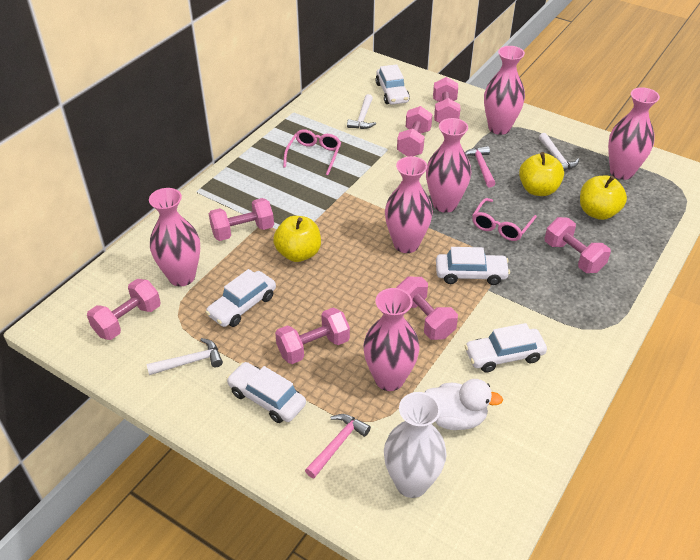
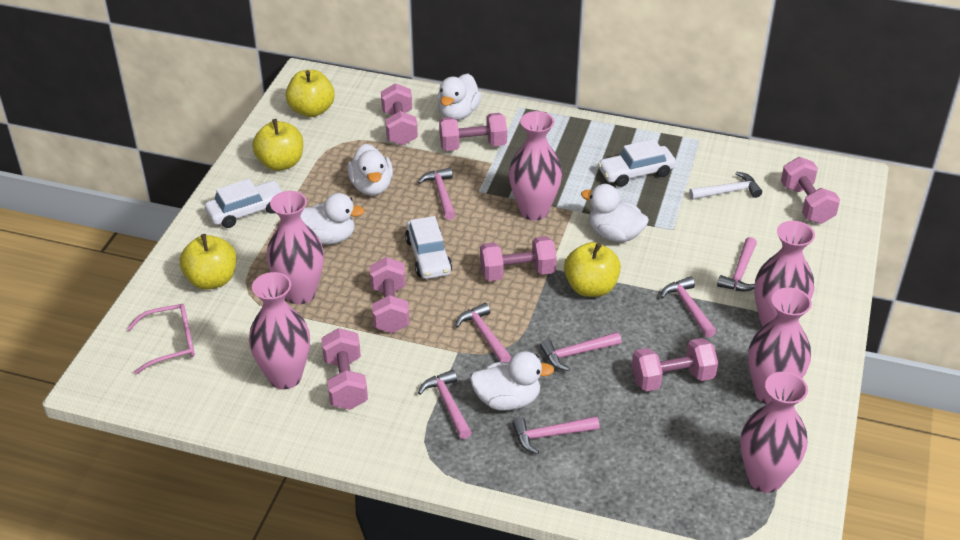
pink glasses: [283,129,341,176] [472,198,537,241] = 2 -> [127,303,195,374] = 1
pink hammer: [305,414,371,478] [465,146,496,188] = 2 -> [418,168,456,220] [418,370,472,439] [455,303,512,362] [512,416,600,454] [540,332,622,371] [660,277,716,338] [717,237,757,292] = 7
white car: [206,269,276,327] [227,362,306,423] [376,64,410,105] [436,247,510,285] [465,323,547,373] = 5 -> [205,179,284,228] [405,216,452,279] [598,139,676,187] = 3
white duck: [424,379,503,430] = 1 -> [300,193,365,245] [347,144,393,195] [437,74,482,120] [470,351,554,410] [581,184,649,242] = 5
white hammer: [147,338,223,375] [347,94,376,129] [539,133,579,170] = 3 -> [689,172,762,200] = 1
white vase: [384,392,447,498] = 1 -> none = 0
yellow apple: [273,216,321,262] [519,152,564,196] [580,176,627,220] = 3 -> [180,234,236,290] [252,119,303,171] [286,70,335,117] [564,242,621,297] = 4

